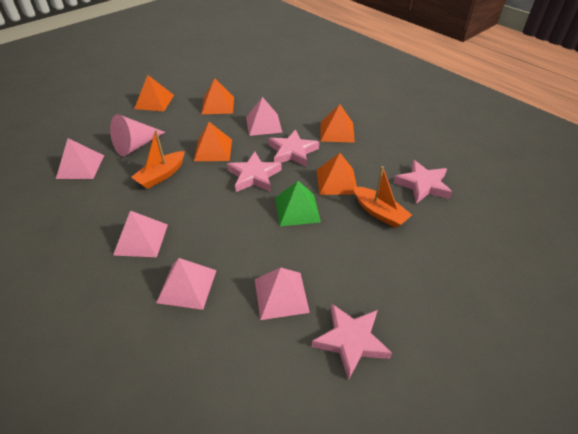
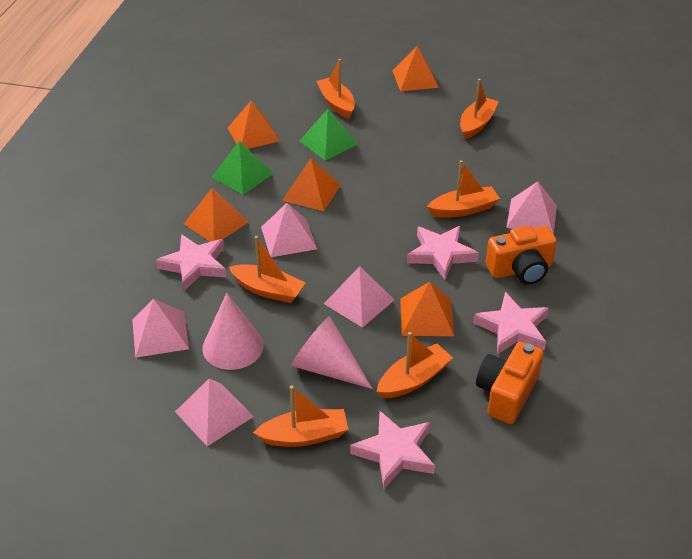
green pyramid: [275,181,321,226] = 1 -> [212,141,274,195] [299,109,358,161] = 2
orange boat: [131,130,185,189] [353,166,412,228] = 2 -> [229,236,305,303] [253,386,349,447] [316,59,355,119] [377,332,453,398] [427,160,500,218] [460,79,499,139] = 6
orange camera: none = 0 -> [476,342,544,424] [485,226,557,285] = 2
pink cone: [110,114,165,156] = 1 -> [203,293,264,370] [291,316,373,389] = 2

